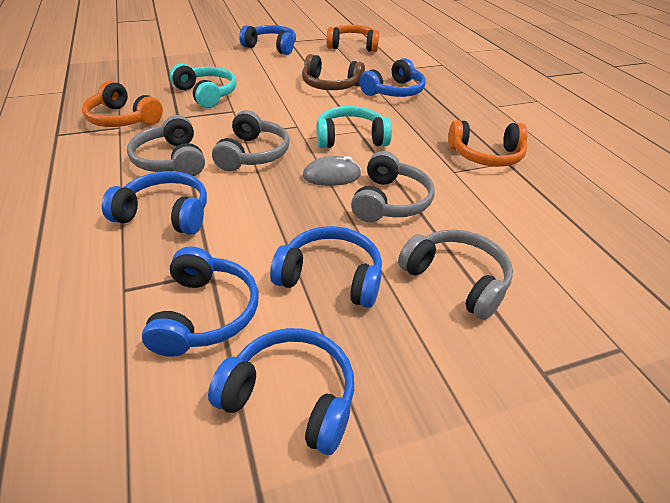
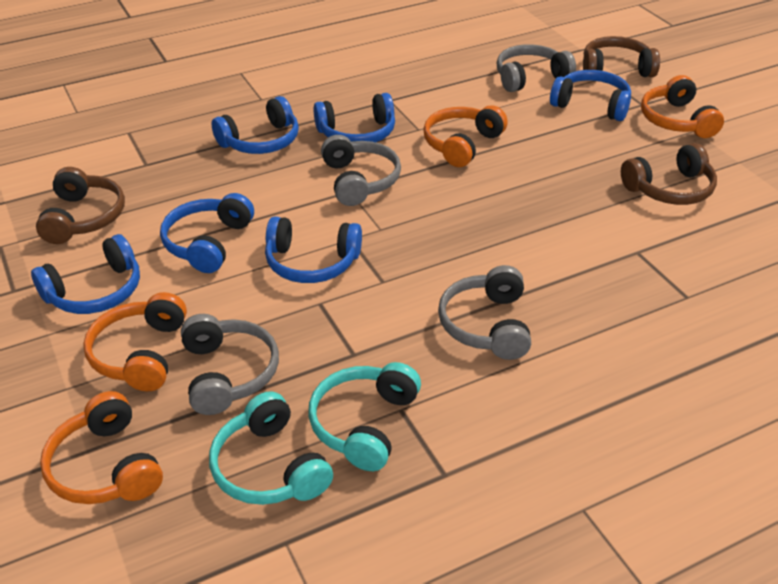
brown headphones: [302,54,365,90] = 1 -> [36,167,125,244] [583,36,660,77] [621,143,717,205] = 3
grey mouse: [303,156,361,186] = 1 -> none = 0
orange headphones: [82,81,163,127] [327,25,379,52] [448,120,527,167] = 3 -> [40,391,163,504] [83,292,187,391] [423,105,508,167] [641,75,724,138] = 4

